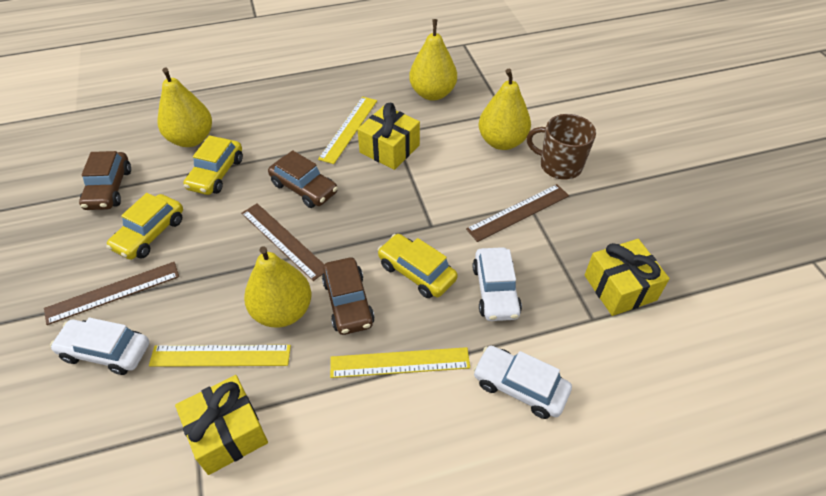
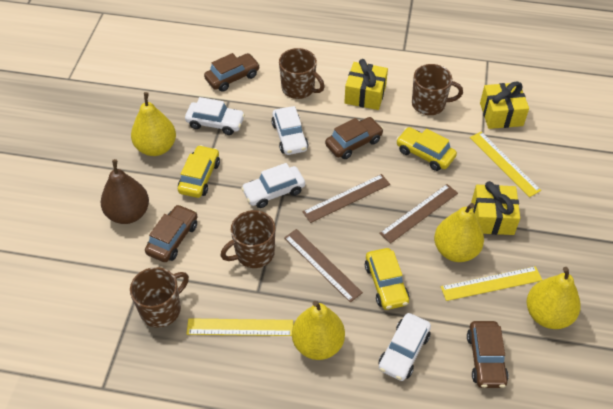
brown car: [79,151,131,210] [268,150,338,208] [322,258,375,335] = 3 -> [145,204,198,262] [204,53,260,92] [325,117,384,159] [467,321,509,388] = 4
brown mug: [527,114,596,180] = 1 -> [130,267,189,328] [220,210,275,268] [279,48,325,99] [412,64,463,115] = 4
brown pear: none = 0 -> [100,159,149,224] = 1
white car: [50,318,149,375] [472,247,522,321] [473,346,572,419] = 3 -> [185,97,245,135] [241,163,305,208] [271,106,308,155] [378,313,431,381] = 4

